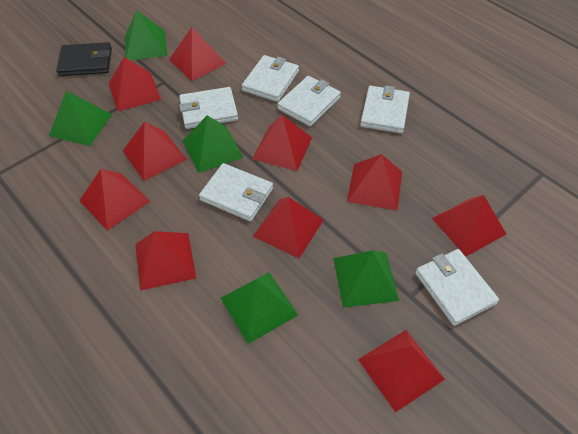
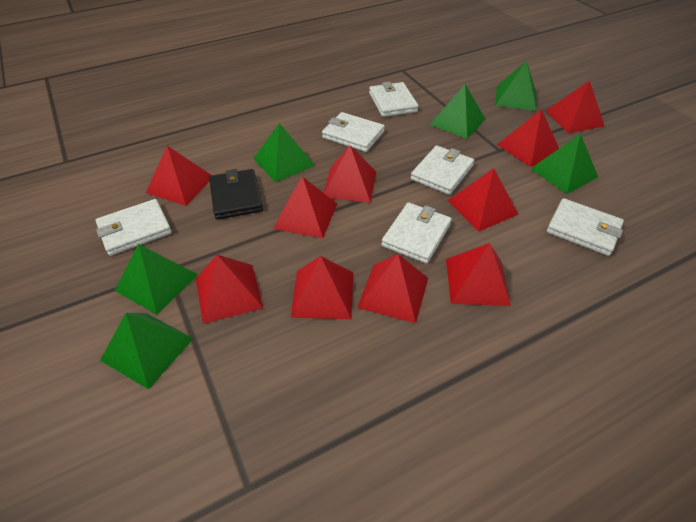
green pyramid: [49,91,112,146] [125,11,167,60] [183,115,243,173] [220,272,298,344] [333,250,399,308] = 5 -> [100,313,194,389] [115,244,198,315] [253,123,315,182] [430,84,486,139] [495,61,536,111] [530,134,598,194] = 6

